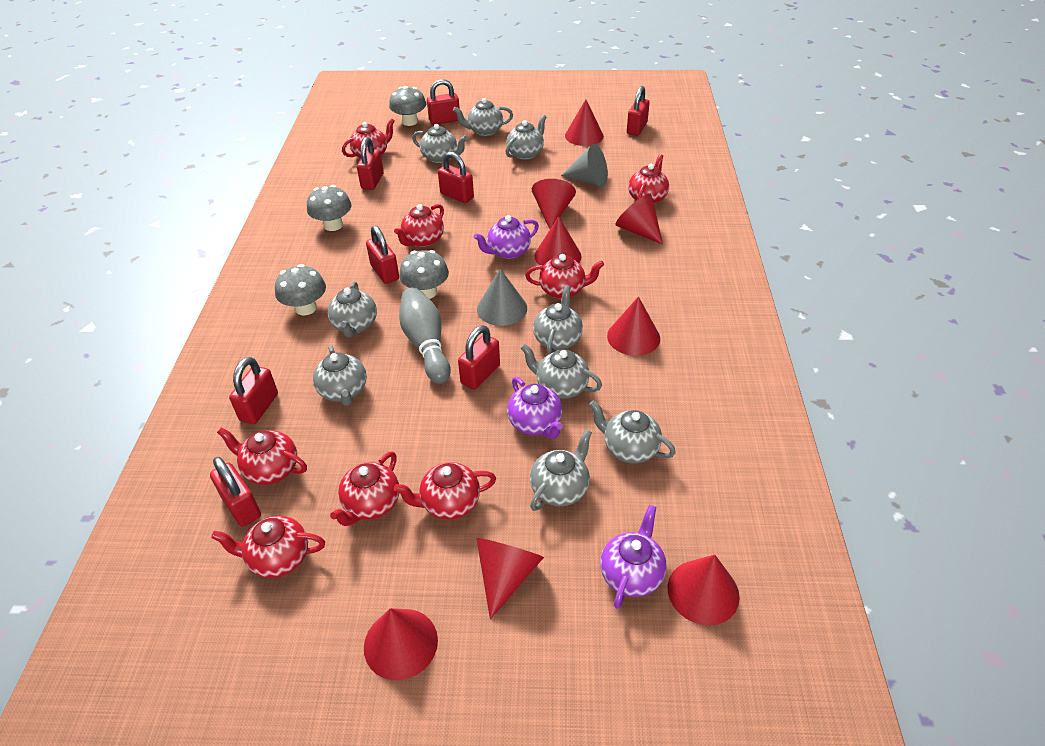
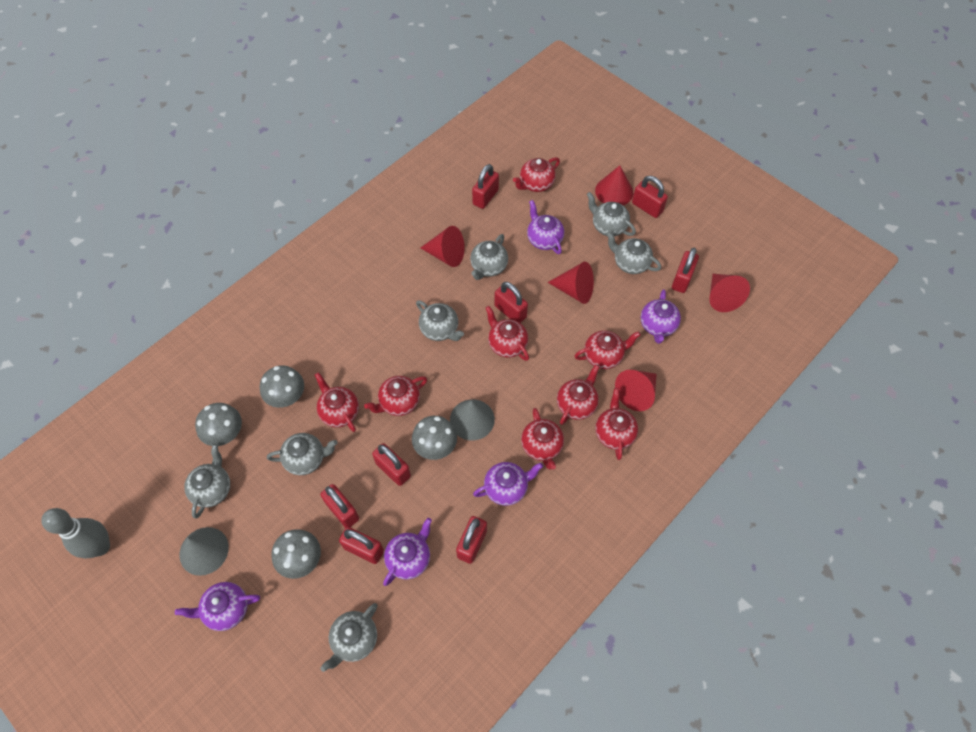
grey teapot: [313,345,367,406] [328,281,377,337] [412,124,467,163] [453,98,513,136] [505,115,546,160] [520,344,602,399] [530,429,592,511] [533,285,583,355] [589,400,676,464] = 9 -> [184,444,230,518] [267,433,337,475] [320,603,378,672] [416,300,464,341] [470,234,508,280] [587,192,636,236] [606,231,661,274] = 7
purple teapot: [474,215,539,259] [507,377,563,439] [600,505,667,609] = 3 -> [175,582,260,631] [383,518,432,586] [473,462,543,506] [527,200,564,254] [641,289,681,344] = 5
red cone: [364,608,438,680] [476,538,544,619] [532,179,576,229] [534,216,582,265] [565,99,604,146] [607,296,660,356] [615,194,663,244] [668,555,740,626] = 8 -> [421,226,465,267] [548,262,594,304] [595,165,633,205] [615,370,657,411] [709,274,750,312] = 5

